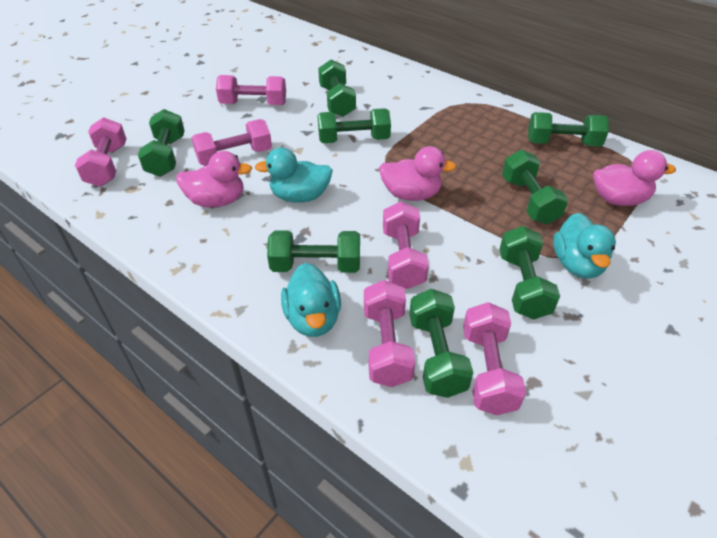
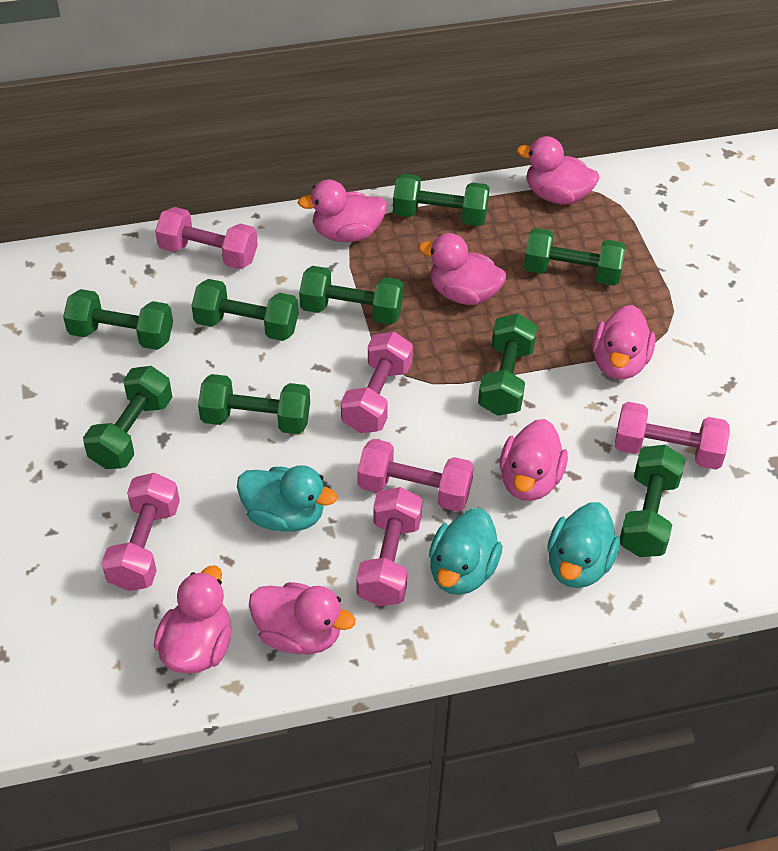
green dumbbell: [138,109,185,177] [267,230,360,273] [317,108,391,143] [318,60,356,117] [409,289,473,398] [499,226,560,320] [502,150,568,224] [528,112,609,147] = 8 -> [63,289,173,350] [83,366,172,469] [192,279,298,341] [198,374,310,434] [299,266,403,325] [393,173,490,226] [478,314,537,416] [524,228,626,286] [620,445,685,557] = 9
pink duck: [176,151,252,207] [379,146,457,201] [593,150,676,206] = 3 -> [154,566,232,673] [249,582,355,654] [298,180,387,242] [418,233,506,305] [500,419,568,501] [517,136,599,204] [592,305,655,379] = 7

